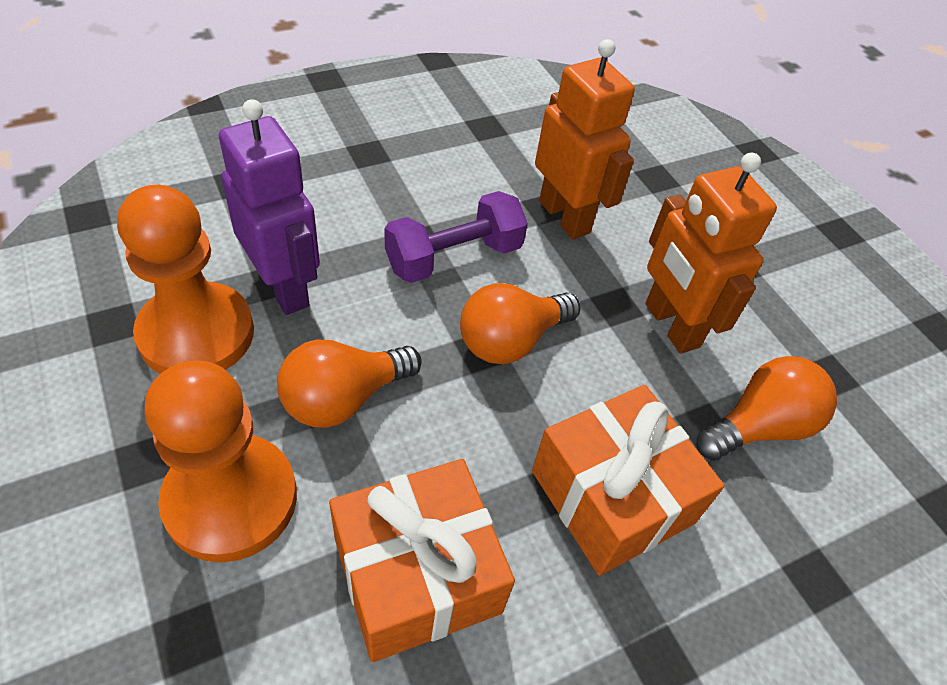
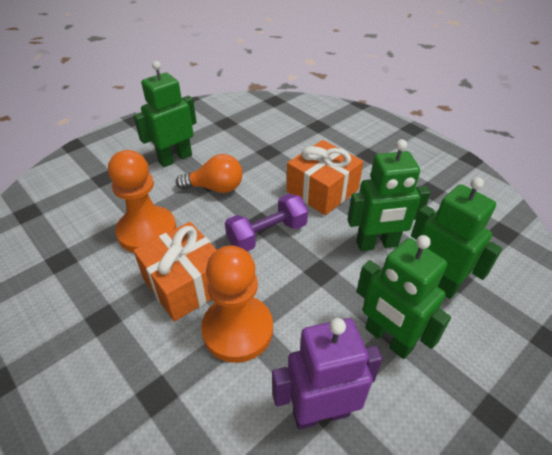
green robot: none = 0 -> [133,61,197,167] [347,139,431,251] [357,235,451,359] [411,177,502,299] = 4
orange light bulb: [277,339,422,428] [460,283,580,364] [696,356,837,461] = 3 -> [176,154,243,193] = 1
orange robot: [535,39,635,239] [645,153,777,353] = 2 -> none = 0

